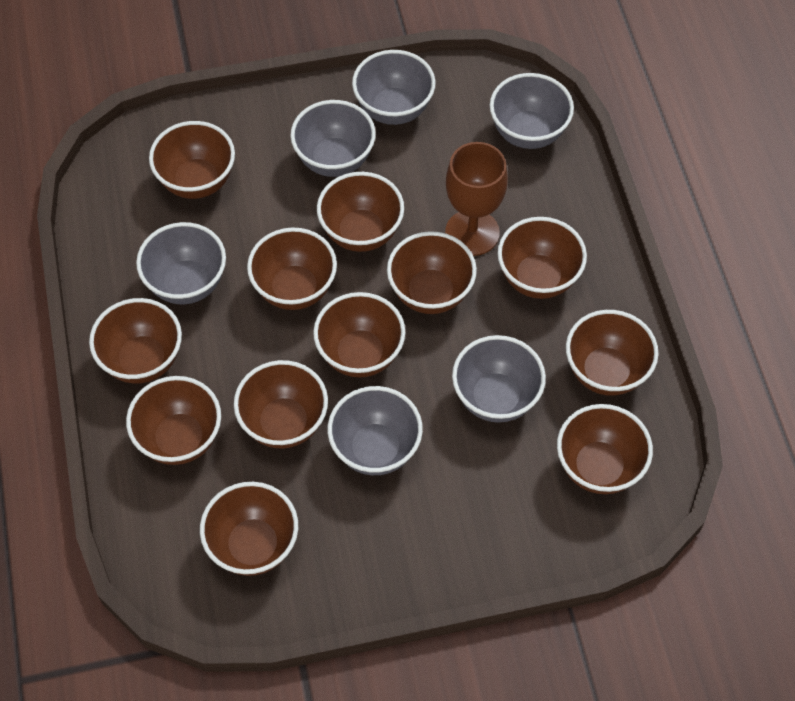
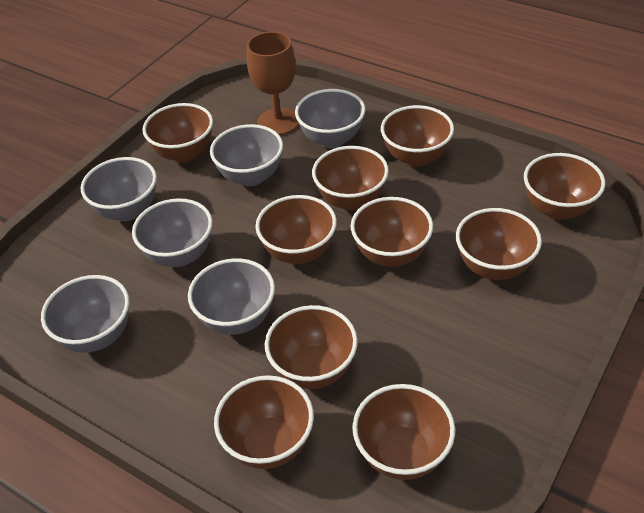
brown bowl: [89,298,182,384] [126,376,221,465] [149,121,235,199] [200,482,298,576] [234,360,328,448] [247,228,337,310] [313,292,405,378] [317,172,404,252] [387,231,477,314] [497,217,587,299] [557,404,653,494] [566,310,659,396] = 12 -> [142,103,213,163] [214,375,314,469] [256,195,337,264] [265,305,358,389] [312,146,389,211] [350,197,433,267] [352,384,455,480] [381,105,454,167] [456,208,542,280] [524,153,605,220] = 10

